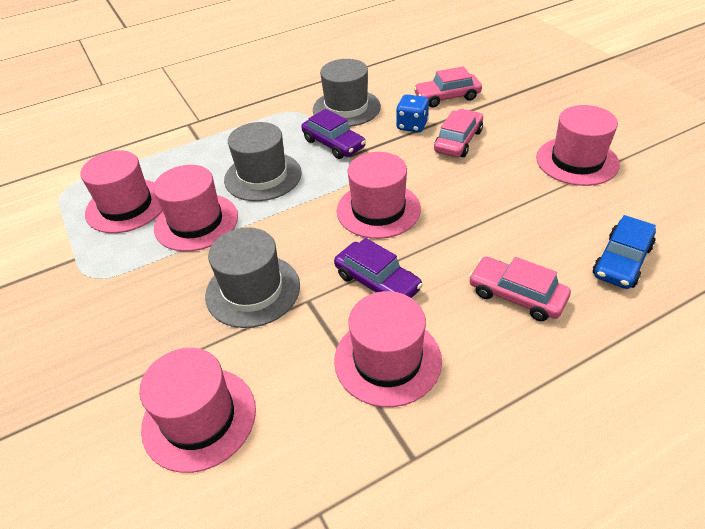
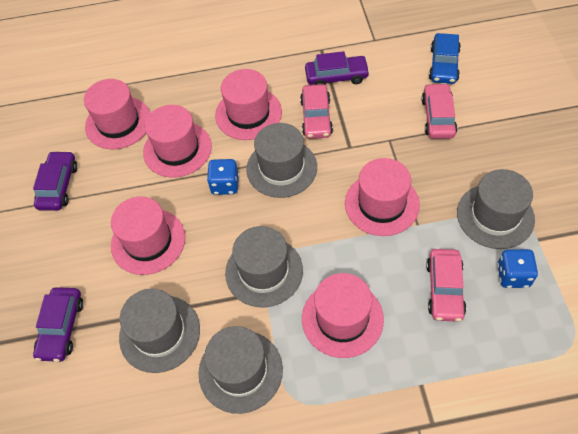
blue dice: [396,94,429,132] = 1 -> [207,159,239,195] [497,249,538,288] = 2
grey hat: [205,227,300,328] [224,122,302,201] [313,59,381,127] = 3 -> [119,289,200,373] [198,326,283,414] [225,226,303,307] [246,123,317,198] [457,169,535,249] = 5
purple car: [301,109,366,159] [334,238,423,298] = 2 -> [33,151,77,211] [33,287,83,362] [305,51,370,85] = 3

